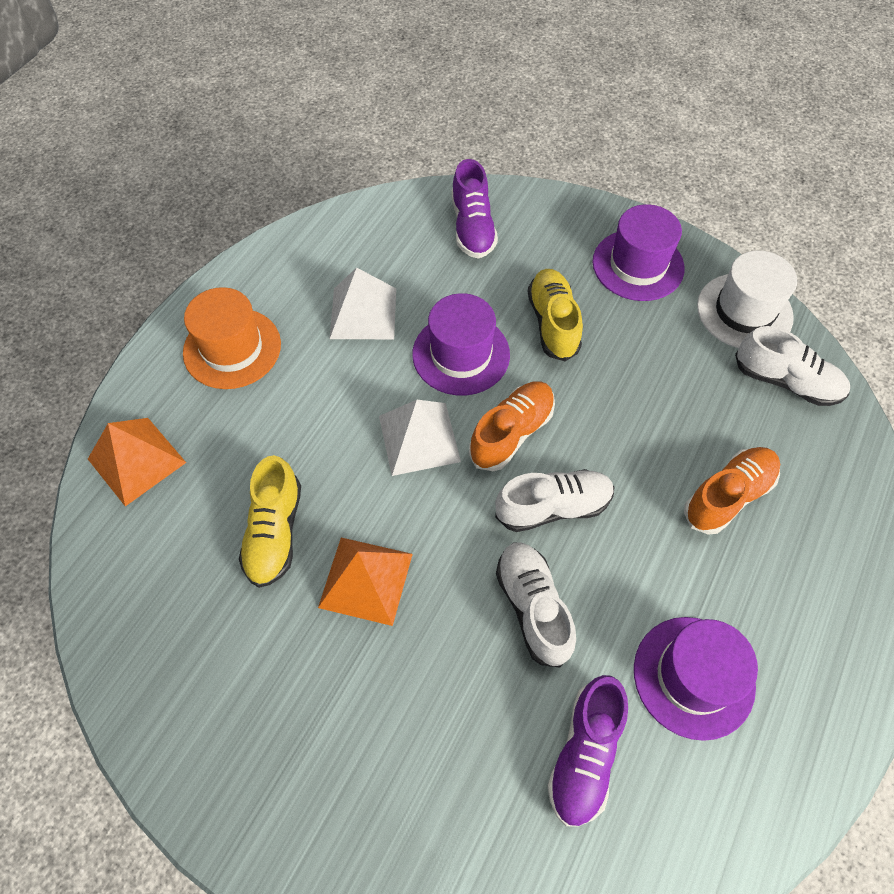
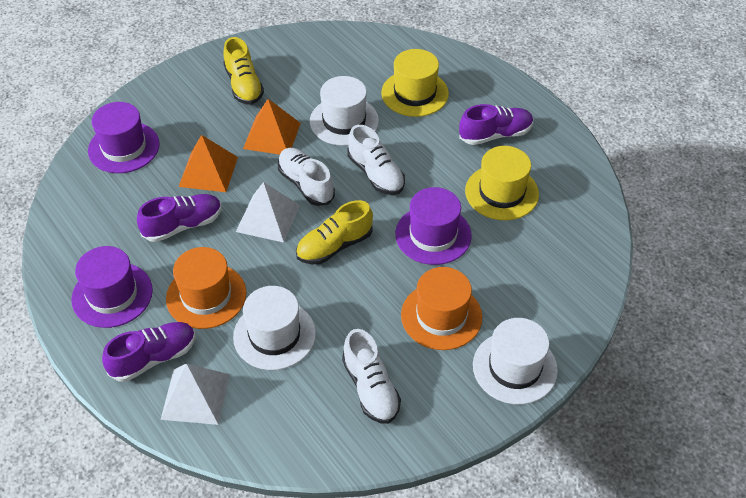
orange hat: [183,287,281,389] = 1 -> [166,247,246,329] [401,267,482,350] = 2
orange shoe: [469,381,555,471] [684,447,780,535] = 2 -> none = 0
purple shoe: [451,159,498,259] [547,675,628,827] = 2 -> [102,322,196,382] [137,194,222,242] [459,104,533,145] = 3
white hat: [697,250,797,348] = 1 -> [233,286,316,370] [310,76,379,146] [473,318,558,405] = 3
yellow hat: none = 0 -> [381,49,449,117] [465,146,539,220] = 2

